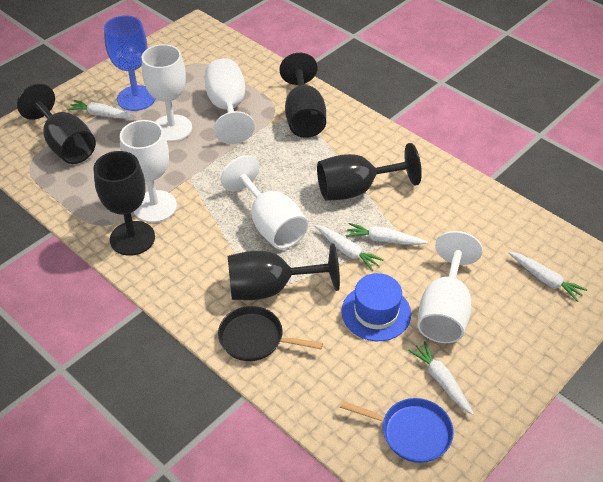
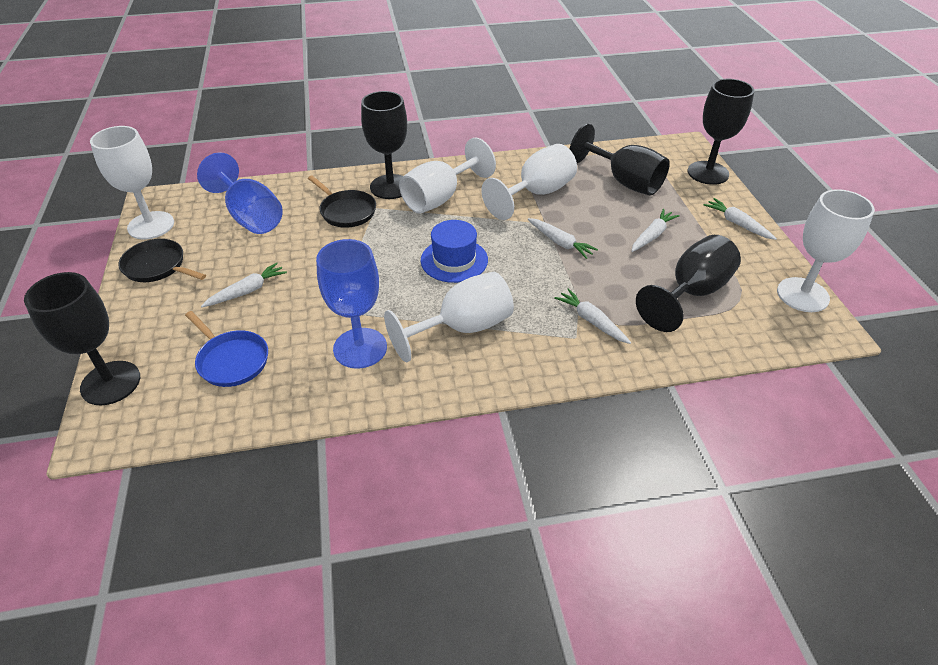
black pan: [218,306,323,361] = 1 -> [118,239,206,282] [308,176,376,228] = 2
blue goblet: [104,16,155,111] = 1 -> [197,152,283,234] [316,239,387,369] = 2

